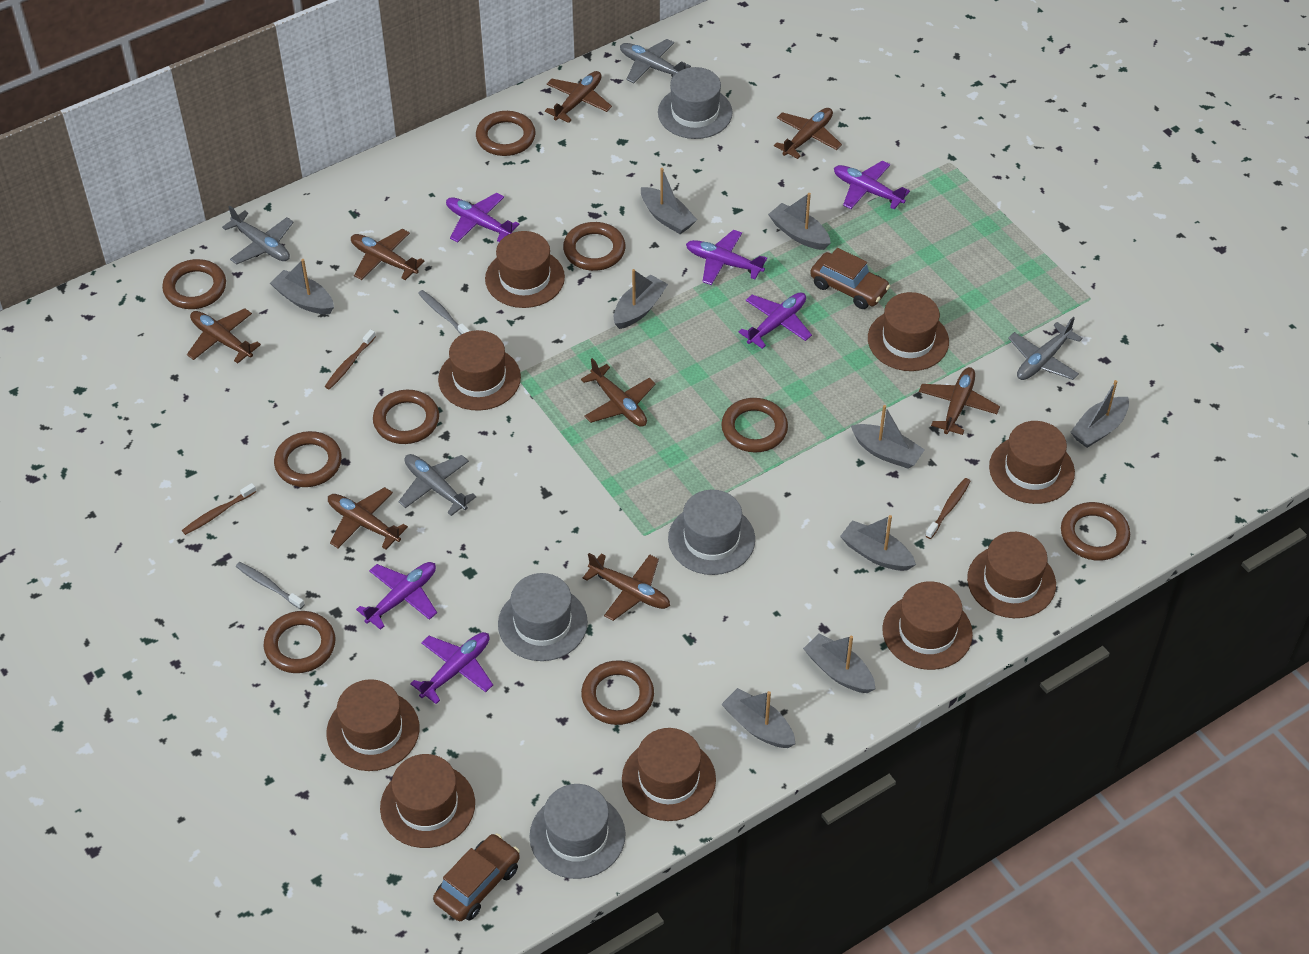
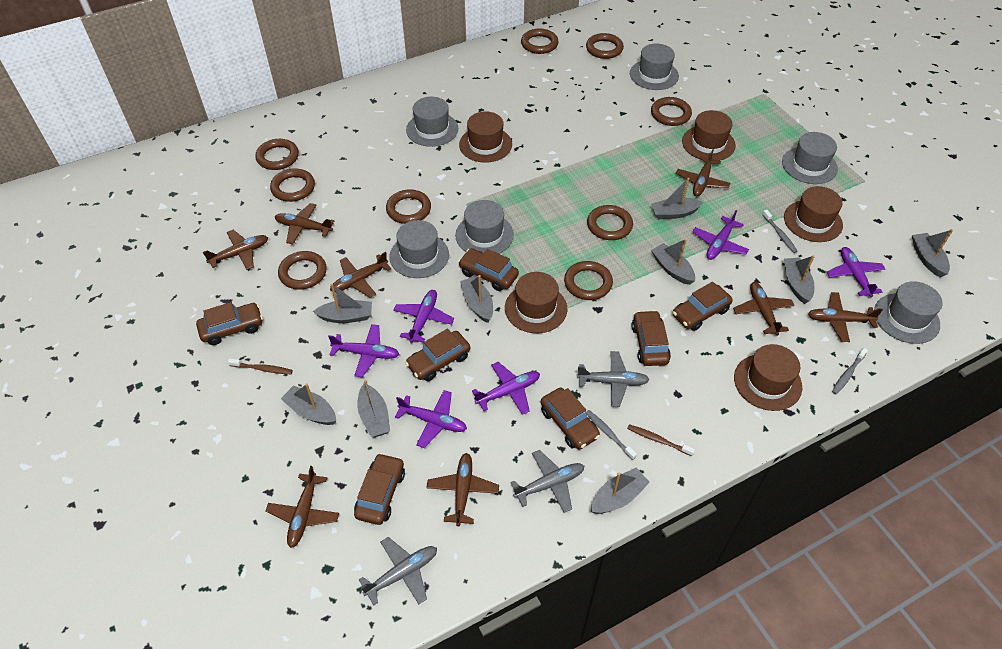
brown car: [433,833,520,921] [810,248,890,309] = 2 -> [196,302,263,345] [354,453,405,525] [405,328,470,381] [458,248,519,291] [541,388,600,449] [631,310,671,366] [673,282,733,331] = 7
brown hat: [327,679,419,771] [380,754,475,848] [438,330,521,411] [485,231,565,308] [622,728,716,821] [868,292,949,371] [882,581,973,670] [967,532,1056,618] [989,421,1075,504] = 9 -> [459,111,512,162] [505,272,567,333] [682,110,736,161] [734,344,802,411] [784,186,843,242] = 5
brown toothbrush: [182,483,256,535] [325,329,376,390] [925,478,971,539] = 3 -> [228,358,293,374] [627,424,695,456] = 2
grey hat: [498,573,588,661] [529,784,625,879] [658,67,733,139] [668,490,755,575] = 4 -> [389,220,449,278] [406,97,458,147] [455,200,514,254] [630,44,679,90] [782,132,838,184] [874,281,942,344] = 6
grey plane: [222,206,294,265] [399,454,477,516] [620,39,691,83] [1008,317,1083,380] = 4 -> [359,537,437,605] [510,450,584,513] [577,351,650,407] = 3
grey toothbrush: [236,562,305,609] [418,290,470,334] = 2 -> [586,410,637,460] [762,210,798,253] [832,348,868,394] = 3

